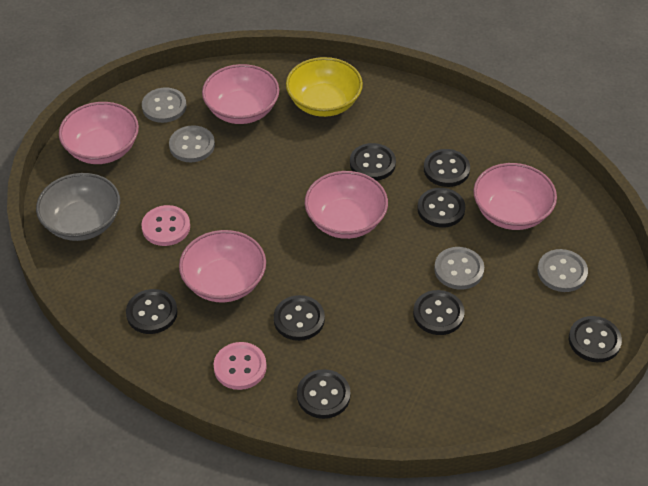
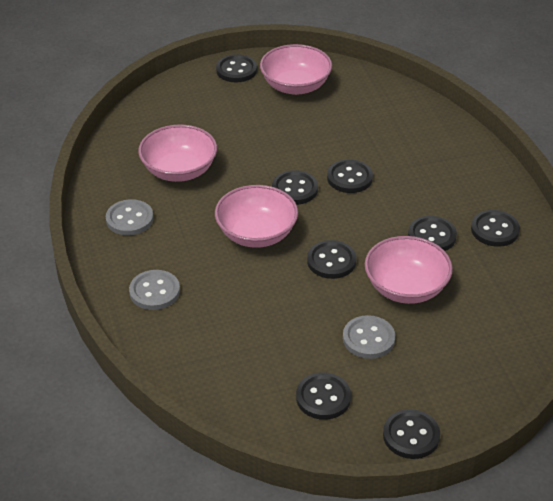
grey bowl: [36,173,120,241] = 1 -> none = 0
grey button: [142,87,186,123] [169,125,215,162] [434,247,484,290] [537,249,588,292] = 4 -> [106,199,154,235] [129,270,180,310] [343,315,395,359] = 3
pink bowl: [59,102,139,164] [179,230,266,302] [202,64,279,124] [305,171,388,239] [473,163,557,230] = 5 -> [138,125,217,182] [215,185,298,248] [260,44,332,95] [365,236,453,304] = 4
pink button: [141,205,190,246] [214,342,267,390] = 2 -> none = 0
yellow bowl: [286,57,363,117] = 1 -> none = 0

